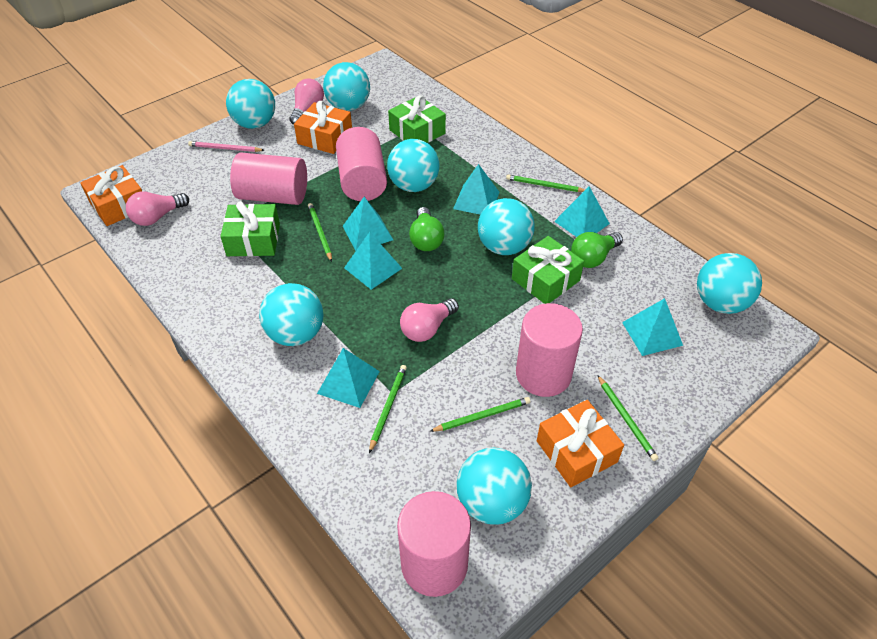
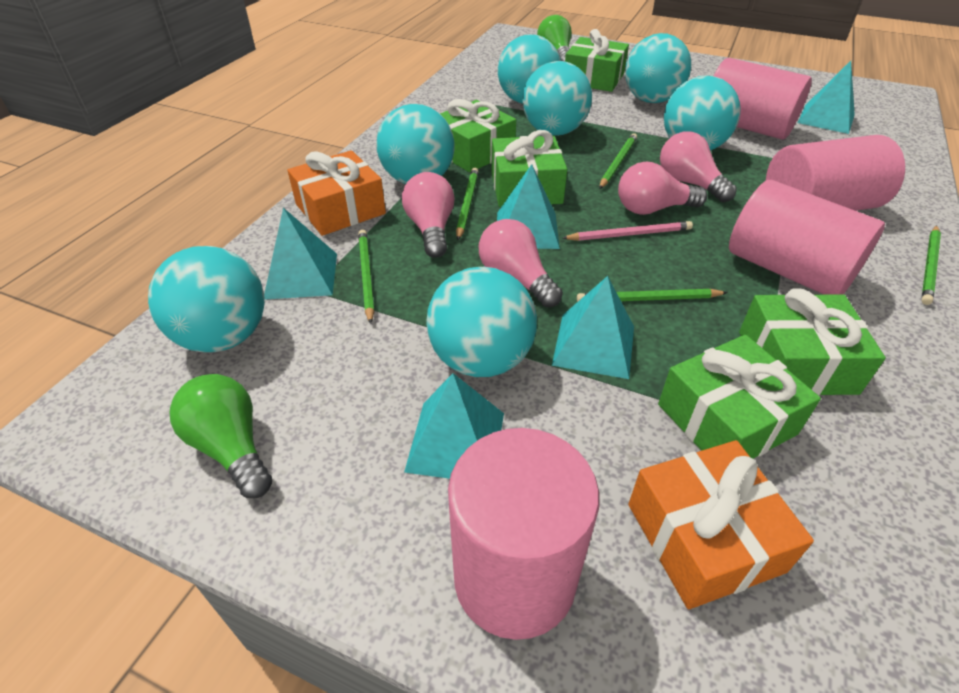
green gift: [220,201,280,256] [388,95,446,143] [512,236,584,304] = 3 -> [440,99,516,172] [491,130,567,207] [565,29,629,92] [658,335,821,459] [739,288,886,396] = 5
orange gift: [80,165,142,226] [294,101,352,154] [537,400,624,487] = 3 -> [287,150,386,236] [628,440,814,609] = 2
pink light bulb: [126,191,189,226] [290,78,324,125] [400,298,459,342] = 3 -> [402,172,455,258] [479,219,563,307] [618,161,707,215] [660,132,737,202] = 4
turquoise pyramid: [317,348,380,408] [343,197,393,251] [344,232,402,290] [453,164,500,215] [554,186,610,237] [622,298,683,356] = 6 -> [264,208,337,300] [404,373,504,479] [497,164,560,249] [552,276,634,379] [798,61,855,134] = 5

